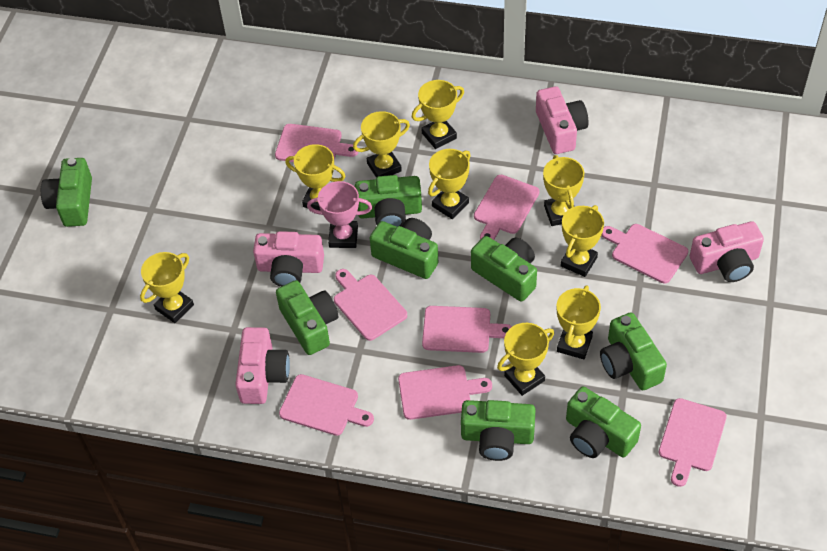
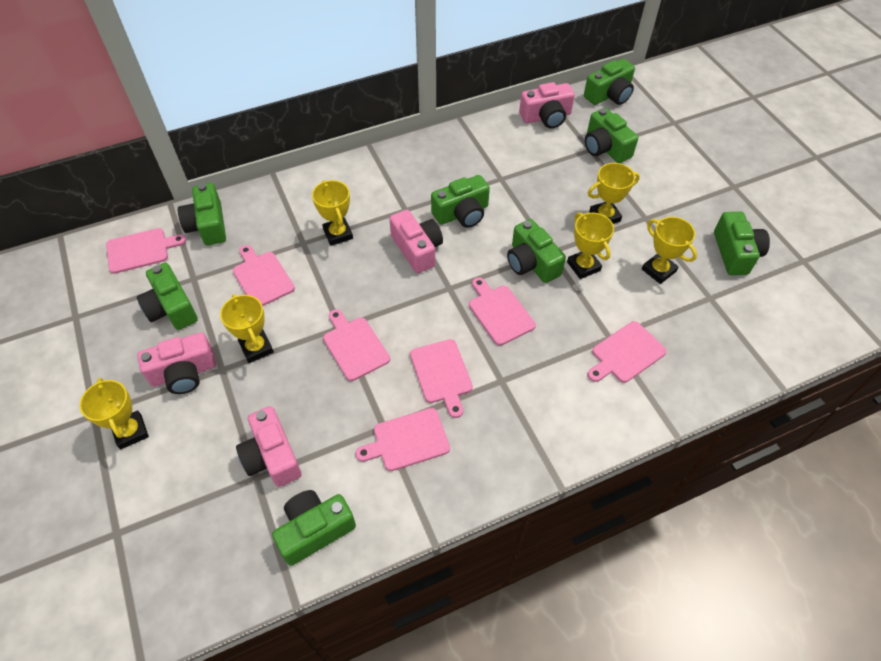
pink cutting board: [275,124,358,162] [279,374,374,436] [334,269,407,341] [398,365,492,420] [422,306,512,353] [474,175,539,240] [601,224,688,283] [659,398,727,487] = 8 -> [106,228,186,274] [233,245,295,306] [323,309,390,381] [356,408,450,471] [410,339,473,418] [469,277,536,346] [588,321,667,383] = 7
pink trophy: [307,181,372,248] = 1 -> none = 0
yellow trophy: [140,252,194,323] [285,144,346,211] [353,111,410,178] [412,80,464,149] [428,149,471,219] [497,323,554,396] [543,155,584,226] [557,285,601,359] [561,205,604,277] = 9 -> [80,378,149,450] [220,294,274,363] [312,180,353,246] [567,213,614,279] [588,163,640,224] [642,217,697,284] = 6

